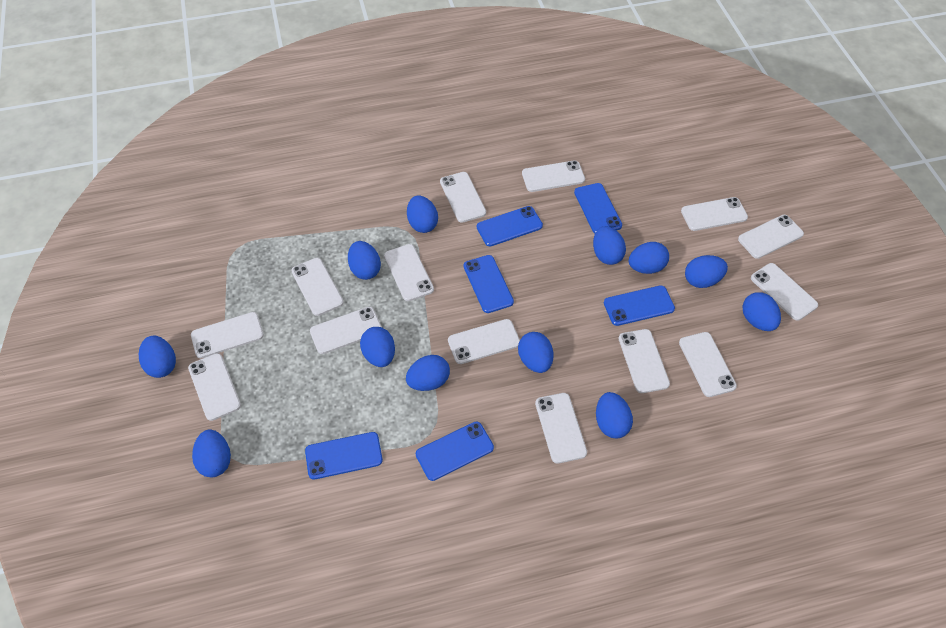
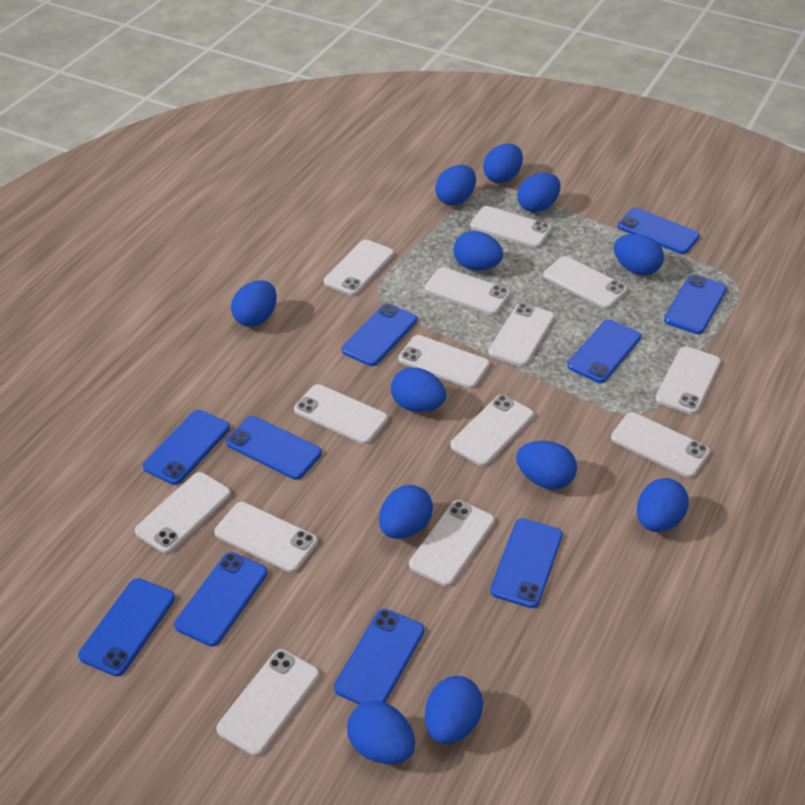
blue phone: [305,432,383,480] [416,422,494,481] [464,255,514,313] [477,206,543,246] [574,183,622,234] [604,286,675,326] = 6 -> [78,578,175,676] [143,410,230,485] [174,552,268,646] [226,416,322,480] [334,609,424,705] [342,304,417,366] [490,518,563,608] [567,319,641,383] [618,208,700,254] [664,274,727,334] = 10

